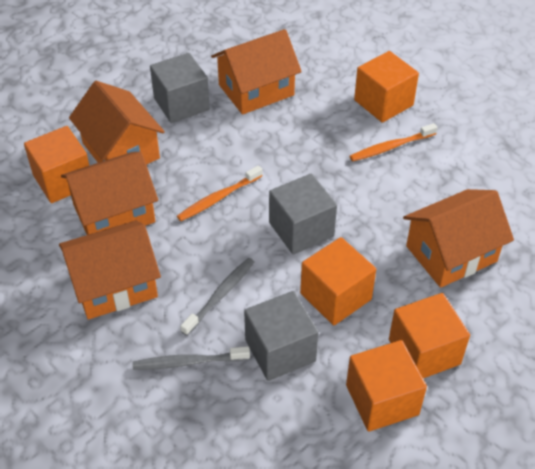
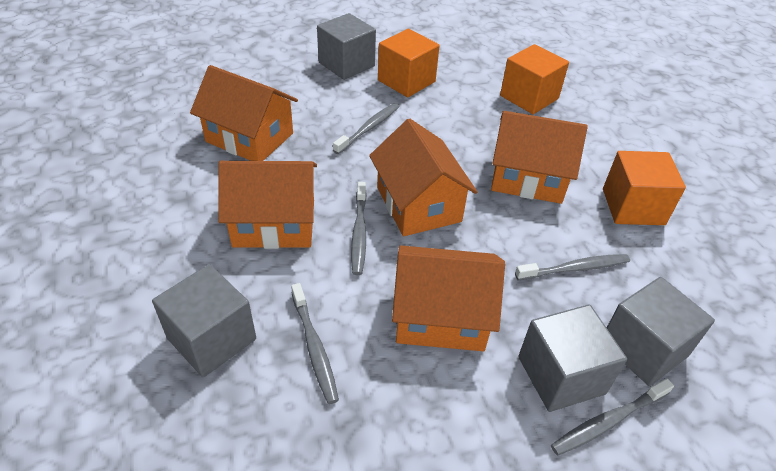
grey cube: [150,53,210,123] [244,291,319,381] [269,174,337,254] = 3 -> [152,264,256,377] [317,13,376,80] [518,305,627,412] [607,277,715,386] = 4
grey toothbrush: [133,346,250,370] [180,258,254,336] = 2 -> [291,283,339,404] [333,103,400,154] [351,182,367,275] [515,254,630,280] [551,378,674,456] = 5
orange cube: [24,126,89,203] [300,237,376,325] [346,340,427,431] [354,51,419,123] [389,293,470,378] = 5 -> [378,29,440,97] [500,44,569,114] [603,151,686,225] = 3
orange toothbrush: [177,165,263,221] [349,123,438,161] = 2 -> none = 0

